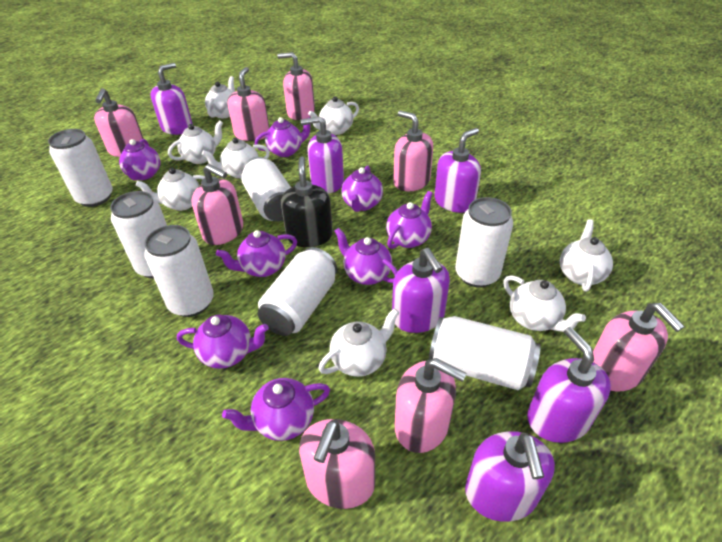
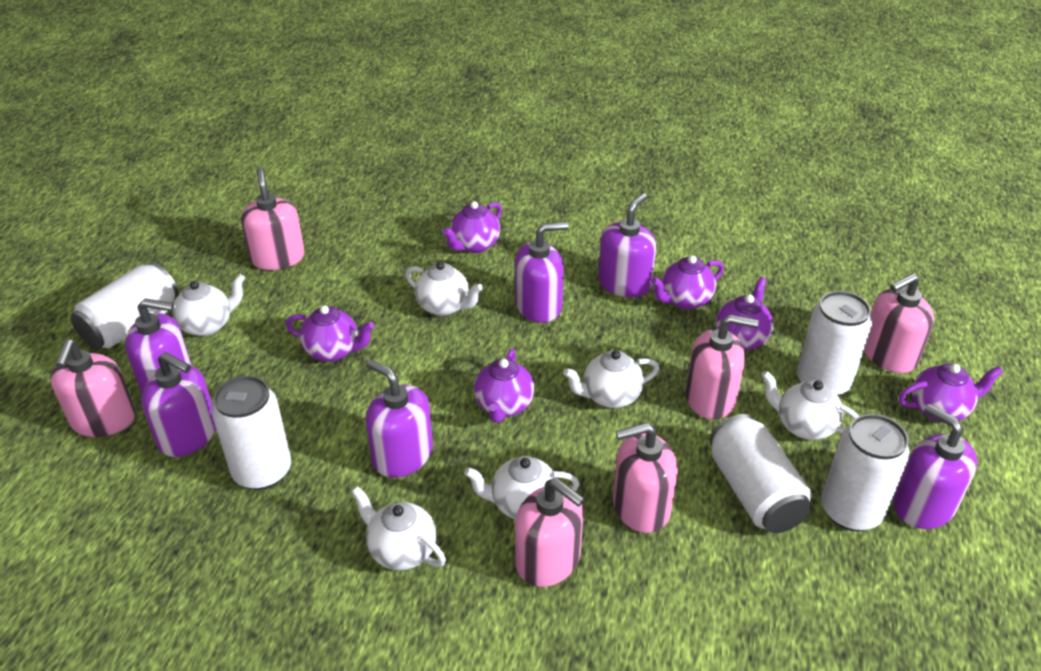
black soap dispenser: [281,156,333,247] = 1 -> none = 0
pink soap dispenser: [94,88,144,157] [191,164,243,245] [227,67,269,141] [277,52,315,120] [299,419,375,509] [393,110,433,191] [395,358,467,453] [593,303,685,391] = 8 -> [50,339,136,437] [241,167,305,270] [515,478,585,587] [613,423,678,533] [685,314,759,419] [864,273,934,373] = 6
purple teapot: [119,139,160,180] [177,315,269,369] [216,230,297,277] [222,378,330,441] [255,117,311,157] [335,228,398,285] [341,166,383,212] [386,191,433,249] = 8 -> [286,305,374,362] [443,201,502,253] [474,349,535,423] [651,255,724,310] [716,277,774,350] [899,364,1003,422] = 6
white can: [48,129,113,207] [110,191,167,279] [144,225,214,317] [241,157,291,221] [258,247,337,336] [429,316,541,390] [455,197,513,288] = 7 -> [70,262,178,349] [212,376,291,490] [709,414,812,533] [797,291,872,396] [821,414,910,531] = 5
white teapot: [136,168,205,211] [168,120,223,164] [202,137,270,179] [205,76,235,118] [308,96,359,135] [318,309,399,377] [503,275,586,332] [560,219,613,291] = 8 -> [159,274,245,336] [351,486,446,570] [405,261,483,316] [465,456,579,519] [563,350,659,408] [762,371,859,440] = 6

